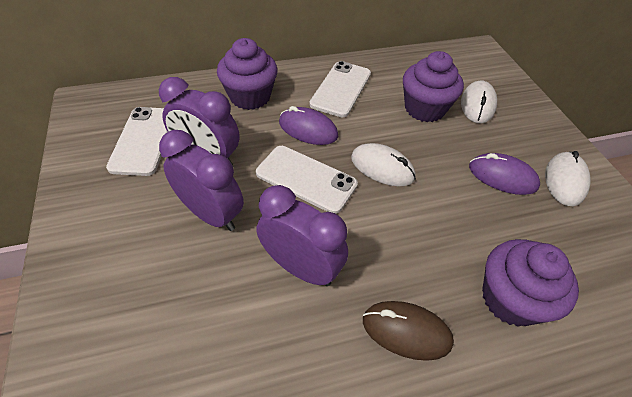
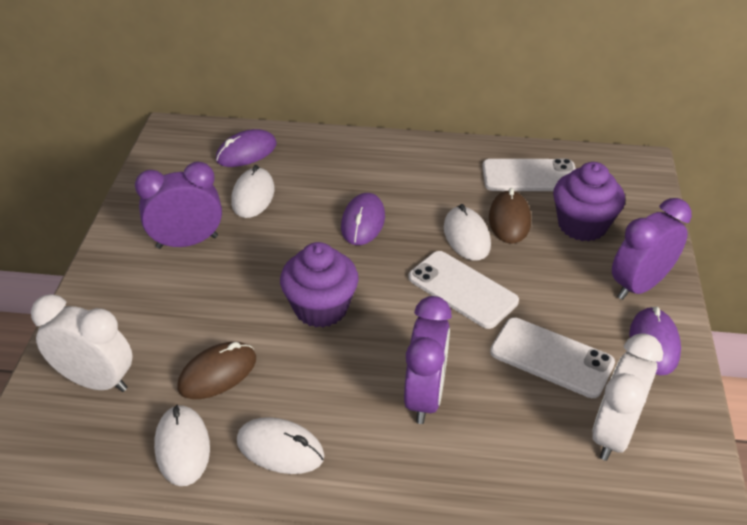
brown mouse: [363,301,454,361] = 1 -> [177,342,256,399] [489,188,531,244] = 2
purple cupcake: [217,38,278,110] [403,51,464,122] [482,239,579,327] = 3 -> [280,242,359,328] [553,162,625,241] = 2
purple mouse: [279,106,338,145] [469,153,540,195] = 2 -> [216,129,277,167] [341,193,385,245] [629,307,681,375] = 3
white clock: none = 0 -> [31,294,133,392] [592,333,663,461] = 2
white mouse: [351,143,416,186] [461,80,497,123] [545,151,591,206] = 3 -> [154,405,210,486] [231,165,275,218] [237,417,325,474] [444,204,491,261] = 4

